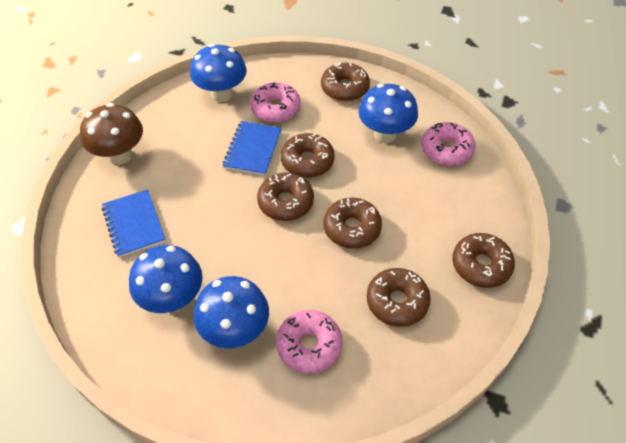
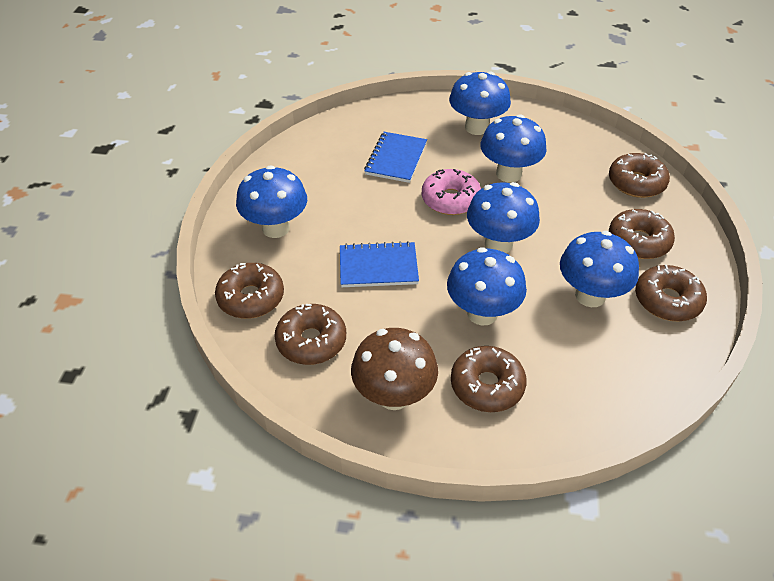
blue mushroom: [129,245,203,313] [190,44,247,102] [194,276,269,348] [358,84,418,143] = 4 -> [236,165,307,238] [447,247,527,326] [449,71,511,135] [467,182,540,253] [480,114,547,182] [560,231,639,307] = 6
pink donut: [250,82,301,123] [276,310,342,374] [421,122,475,166] = 3 -> [422,169,481,215] = 1

